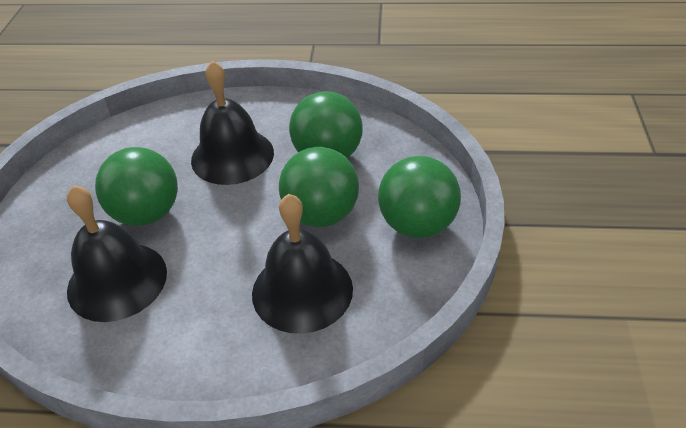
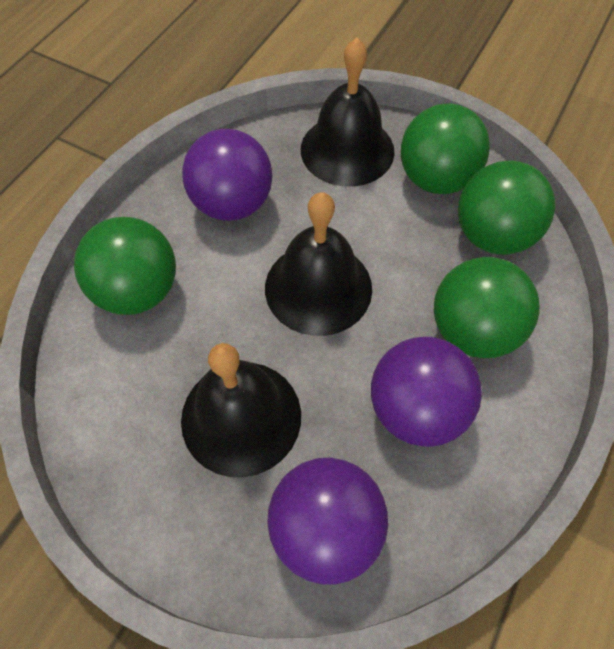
purple ball: none = 0 -> [182,129,272,221] [267,457,388,585] [371,337,482,447] = 3

